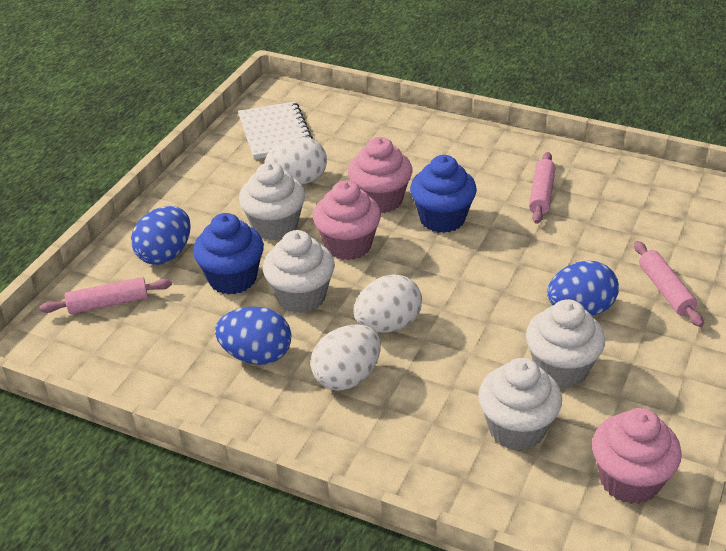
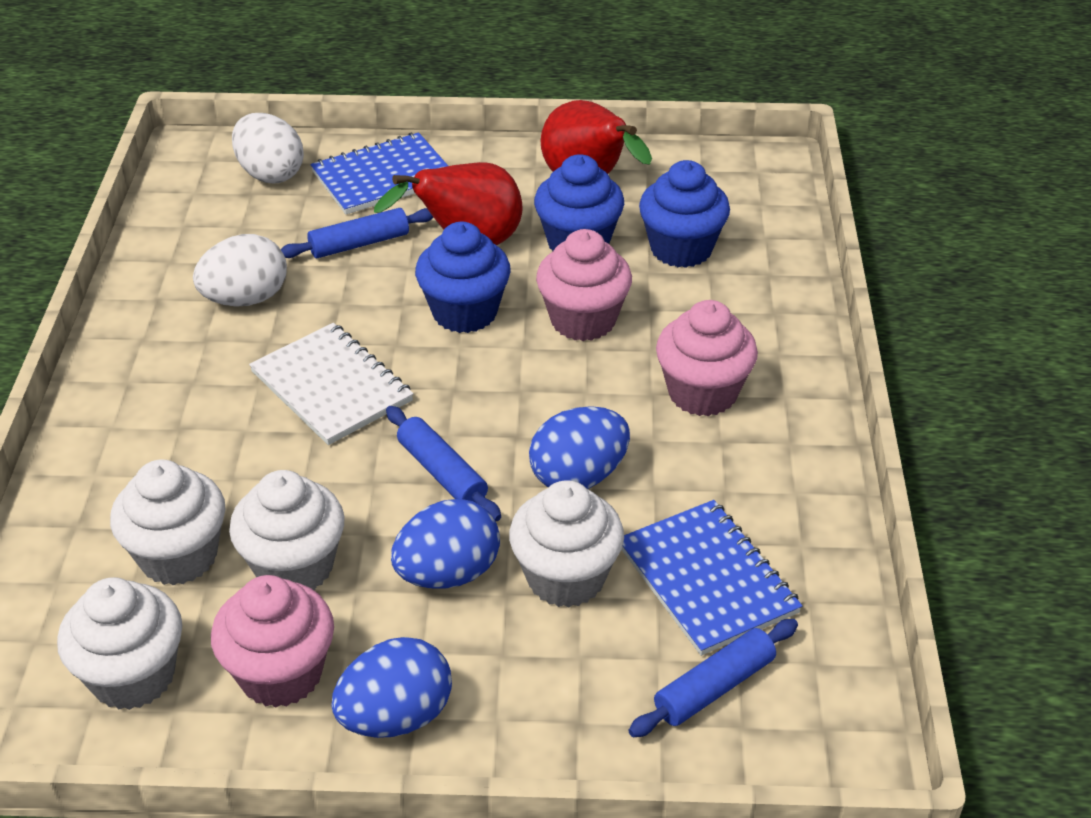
blue cupcake: [193,213,264,295] [410,155,477,233] = 2 -> [415,222,511,333] [534,154,624,251] [639,160,730,268] = 3
blue notebook: none = 0 -> [310,133,448,215] [621,500,802,656] = 2
blue rolling pin: none = 0 -> [280,208,434,258] [386,406,501,521] [629,619,798,737] = 3
pink rolling pin: [40,277,172,314] [529,152,556,224] [634,241,704,327] = 3 -> none = 0
red pear: none = 0 -> [374,162,523,245] [541,100,652,174] = 2
white egg: [264,137,327,184] [311,324,381,391] [353,274,422,333] = 3 -> [193,234,287,307] [232,113,304,183] = 2

